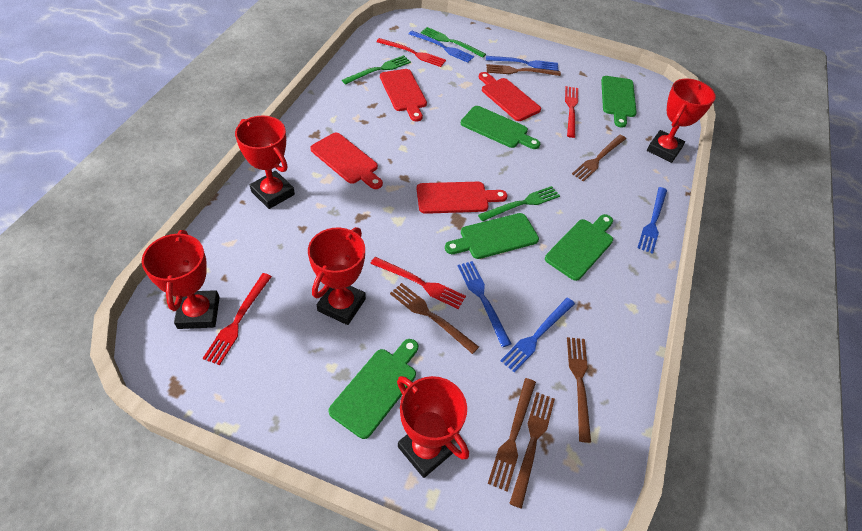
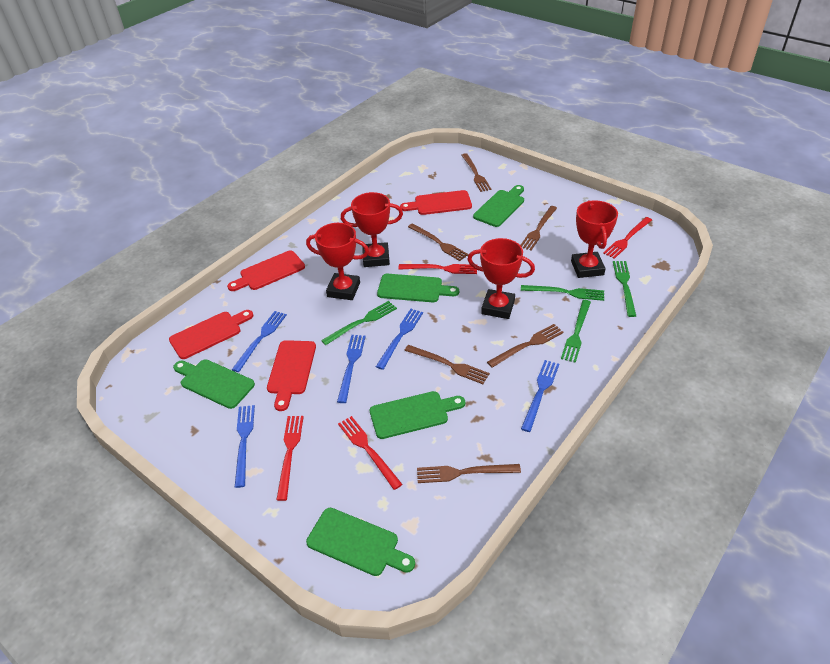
green fork: [342,55,411,85] [421,27,486,58] [478,186,560,221] = 3 -> [321,301,397,345] [521,285,604,301] [561,300,591,363] [613,261,636,317] = 4
red trophy: [142,230,220,329] [235,115,295,209] [308,227,366,325] [397,376,469,478] [647,78,715,163] = 5 -> [306,223,369,300] [341,192,403,267] [467,238,535,319] [571,200,618,278] = 4

